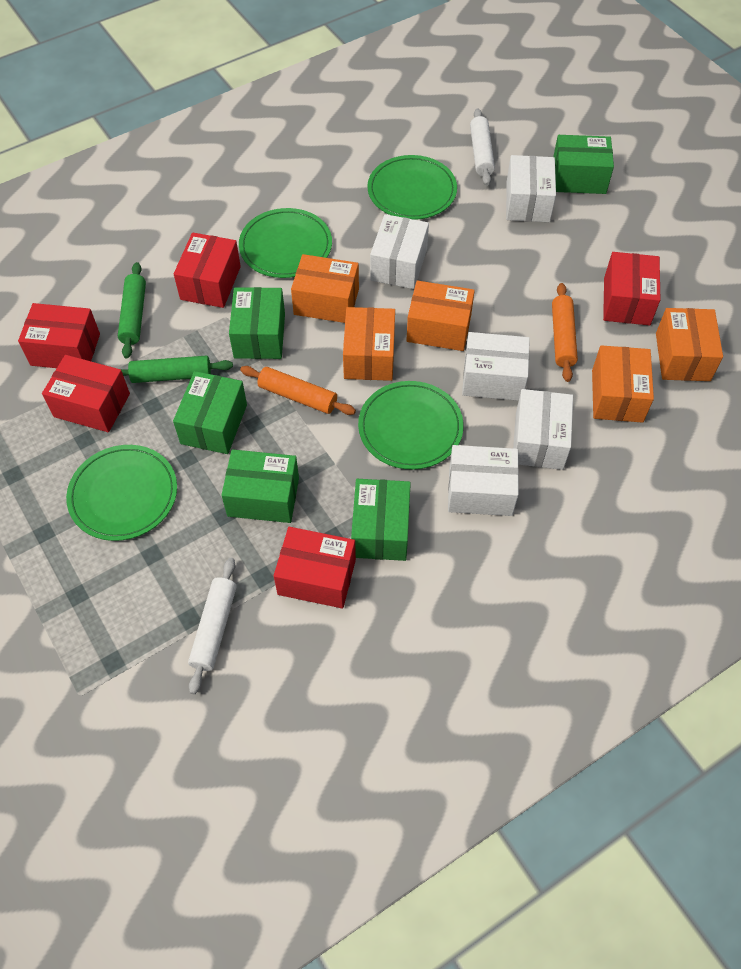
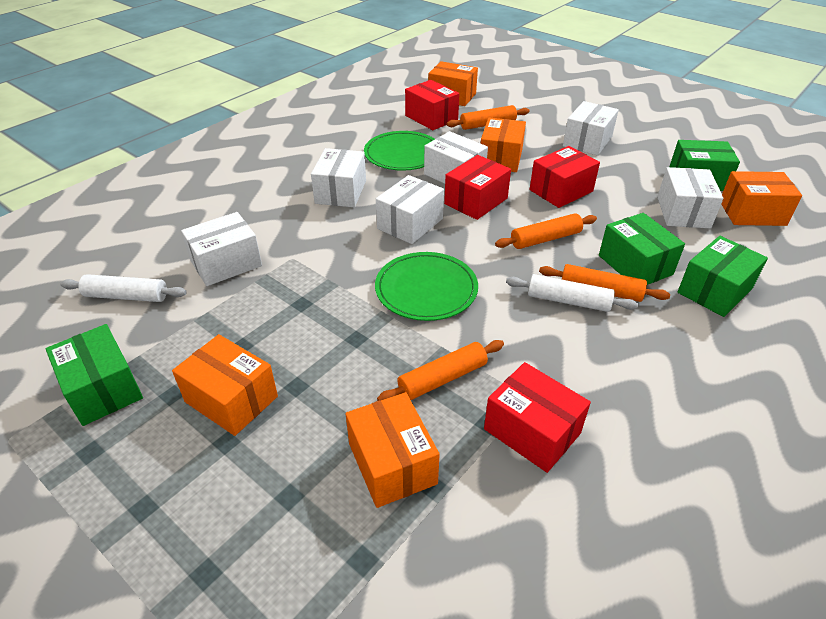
green box: [173,371,247,454] [221,449,299,523] [229,287,285,359] [351,479,411,561] [553,135,614,194] = 5 -> [46,324,143,426] [599,213,685,285] [669,140,740,191] [678,236,768,317] = 4
green plate: [66,445,177,541] [239,208,332,278] [358,381,464,470] [367,155,457,220] = 4 -> [364,131,435,171] [375,252,478,321] = 2
green rolling pin: [118,262,146,359] [121,356,233,383] = 2 -> none = 0
orange rolling pin: [240,366,356,415] [552,283,578,382] = 2 -> [377,340,504,401] [447,105,530,130] [495,213,597,249] [539,264,670,302] = 4
red box: [18,303,100,368] [42,355,130,432] [174,232,241,308] [274,527,356,608] [603,252,660,325] = 5 -> [405,80,459,130] [444,155,511,220] [484,362,591,473] [530,146,600,208] = 4
white box: [370,214,429,289] [448,445,519,516] [462,332,530,401] [506,155,556,222] [513,389,573,470] = 5 -> [181,212,262,286] [311,148,366,207] [376,175,444,244] [424,131,488,184] [563,101,619,156] [657,167,723,229] = 6

